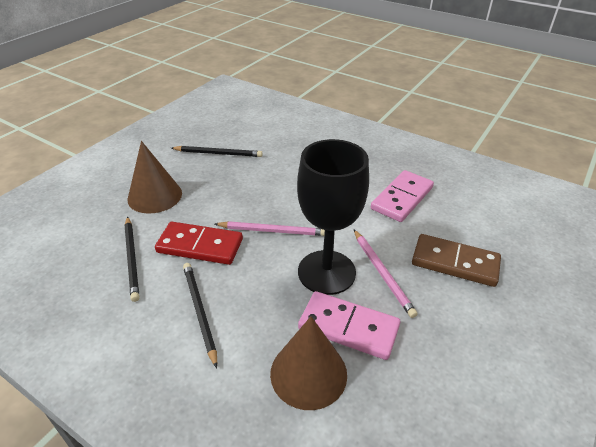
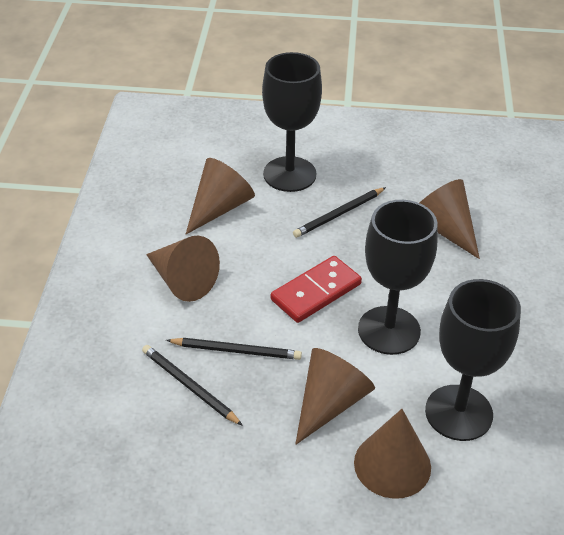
black goblet: [297,139,369,295] = 1 -> [262,52,322,192] [358,200,438,355] [425,279,521,441] = 3
brown cone: [128,141,182,214] [270,316,347,410] = 2 -> [146,236,220,302] [186,158,255,234] [295,348,375,445] [354,409,431,499] [420,179,480,259] = 5
brown domino: [412,234,501,287] = 1 -> none = 0
pink domino: [298,291,400,360] [371,170,434,222] = 2 -> none = 0
pink pencil: [215,221,325,236] [354,230,418,318] = 2 -> none = 0

